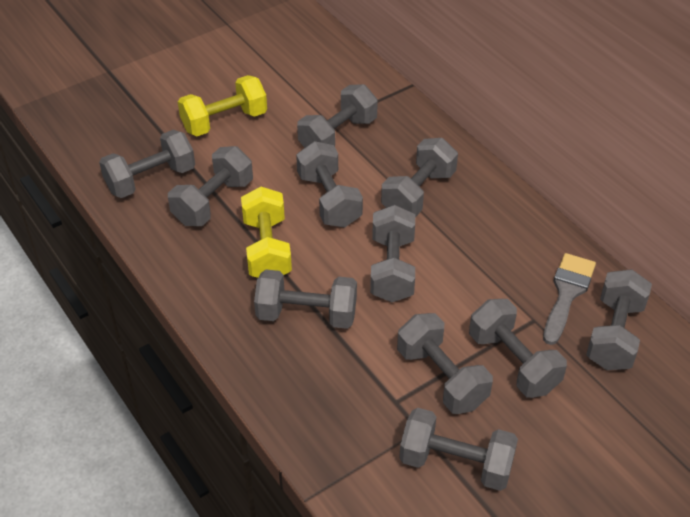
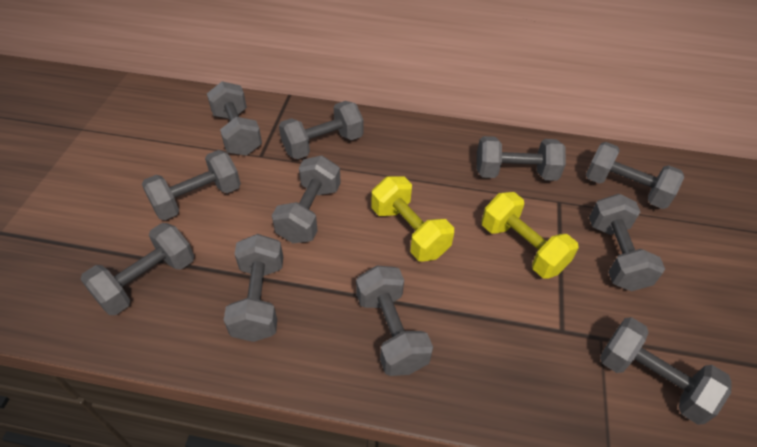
grey brush: [543,253,596,345] = 1 -> none = 0

